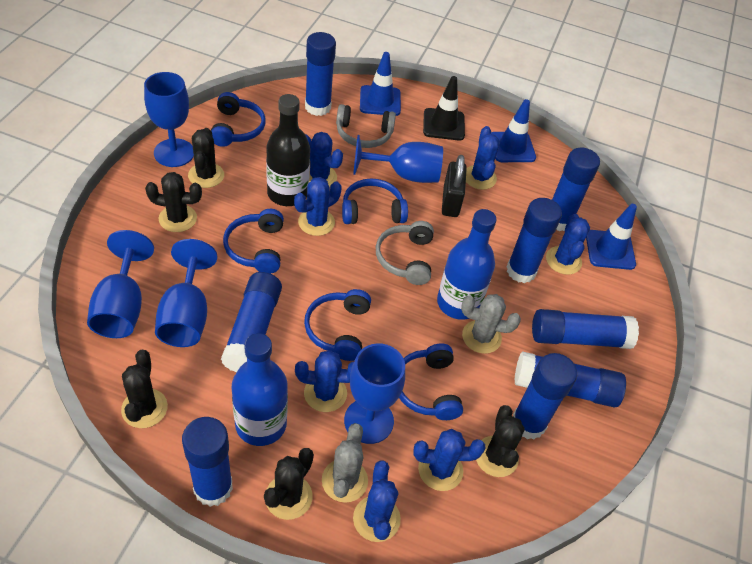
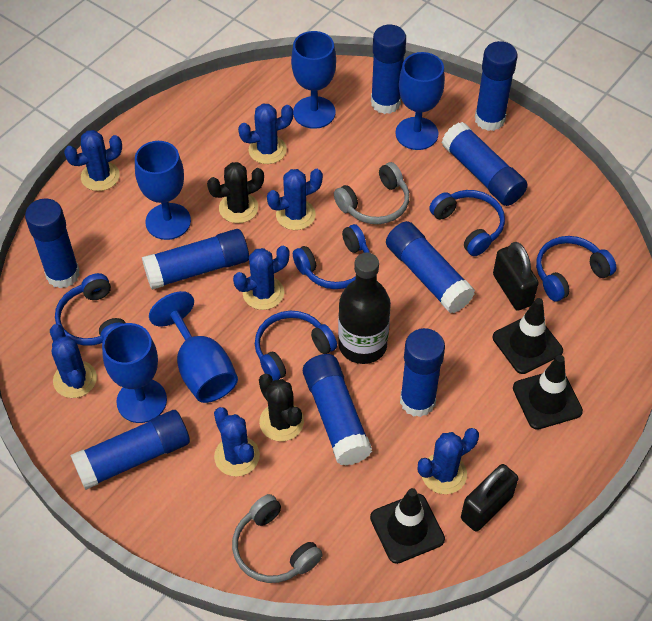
black cactus: [121,350,168,428] [145,172,202,232] [188,128,224,188] [264,448,314,520] [476,405,525,477] = 5 -> [207,162,264,223] [259,374,304,441] = 2
black padlock: [442,155,467,217] = 1 -> [461,464,518,532] [493,242,539,311] = 2
black traffic cone: [423,76,465,141] = 1 -> [370,488,445,564] [493,298,563,374] [513,355,583,430] = 3
blue bottle: [231,333,288,446] [437,209,497,320] = 2 -> none = 0
blue glue stick: [182,417,233,507] [221,272,282,372] [305,32,336,116] [506,198,562,283] [513,353,577,440] [514,351,626,407] [532,309,639,349] [552,148,600,231] = 8 -> [25,199,80,288] [71,410,190,490] [142,229,249,290] [303,354,372,466] [371,25,406,114] [386,221,475,313] [400,328,445,417] [442,122,528,206] [475,41,518,131] = 9
blue traffic cone: [360,52,401,116] [491,99,536,162] [586,204,637,270] = 3 -> none = 0
grey cactus: [322,423,368,503] [461,294,521,354] = 2 -> none = 0

